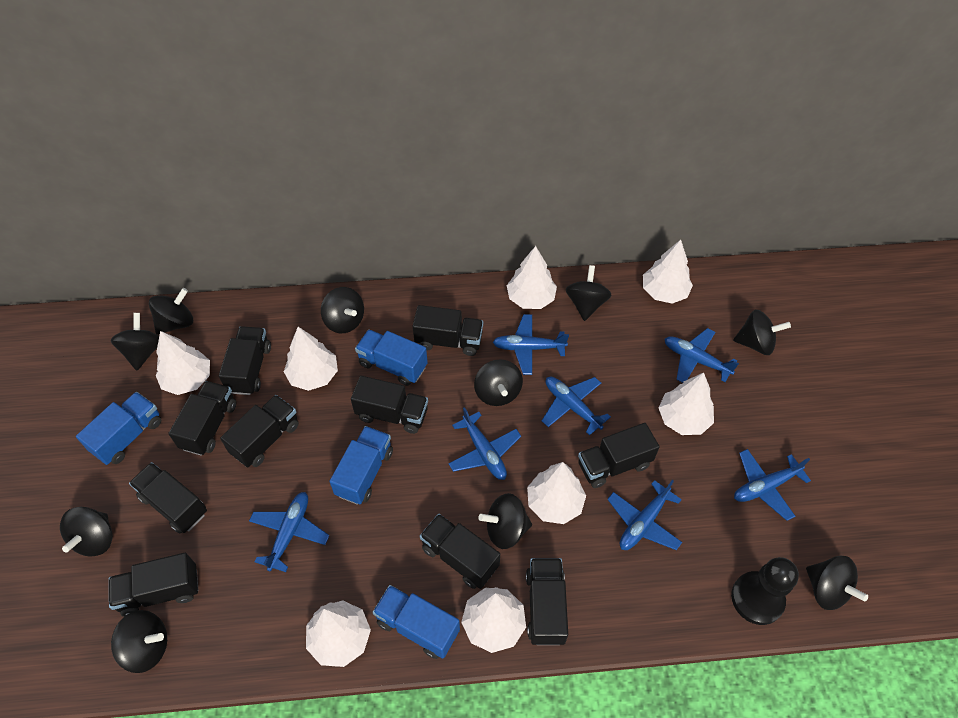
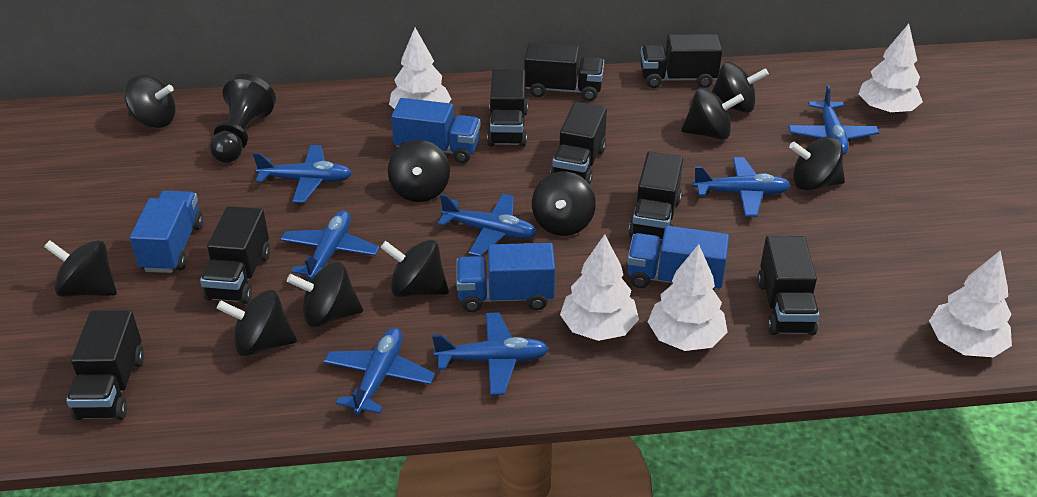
black truck: [109,553,198,617] [129,462,207,533] [168,381,236,456] [219,326,271,395] [220,395,299,467] [351,376,428,434] [413,305,483,356] [420,514,500,589] [526,558,568,645] [578,423,660,488] = 10 -> [66,310,144,420] [200,206,270,304] [487,69,528,147] [524,43,604,101] [550,102,607,185] [628,151,683,240] [641,34,722,88] [757,236,820,335] = 8
white tree: [156,331,210,395] [284,327,338,391] [306,600,371,667] [461,587,526,653] [507,246,557,309] [527,462,586,524] [643,240,693,304] [658,373,714,435] = 8 -> [389,28,451,109] [560,234,639,341] [648,244,728,351] [859,24,923,114] [929,250,1012,357] = 5

